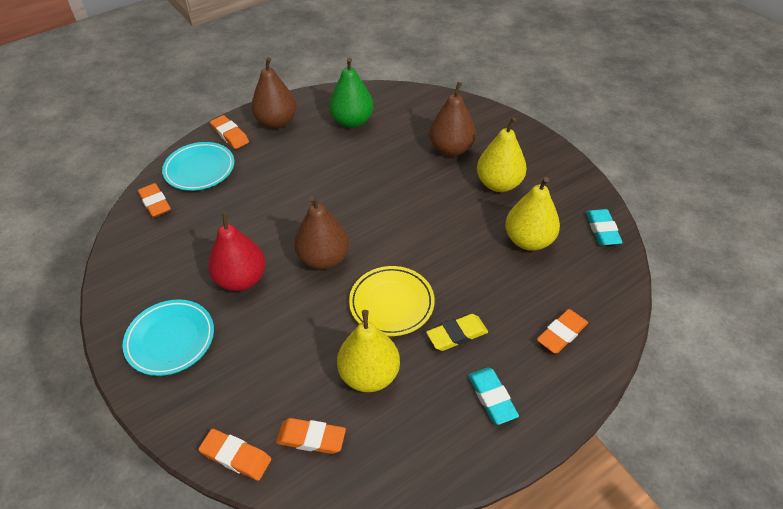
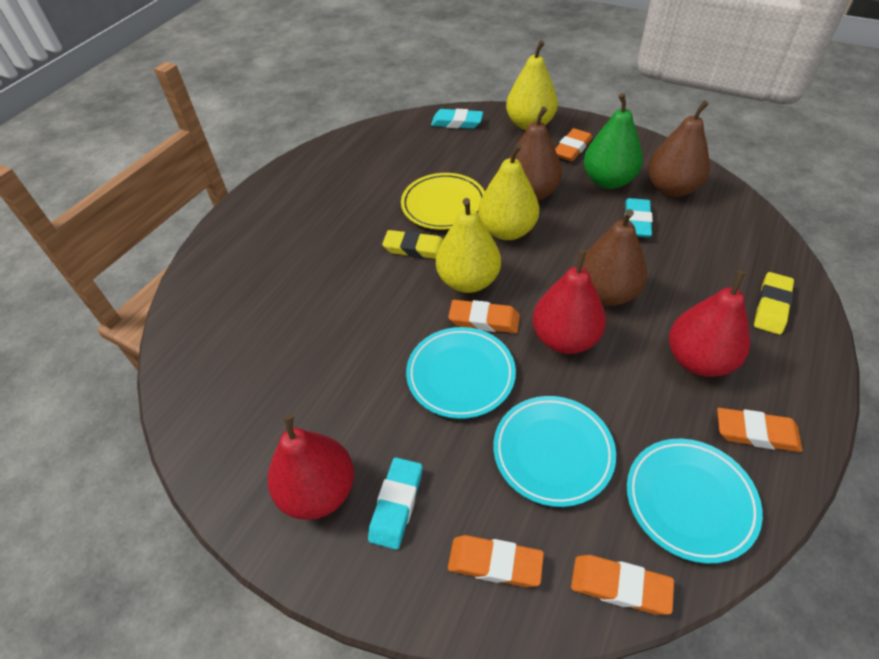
red pear: [208,212,266,291] = 1 -> [268,414,354,520] [533,250,606,354] [669,270,750,377] = 3
turquoise eraser: [468,367,519,425] [586,209,623,246] = 2 -> [368,457,423,550] [431,109,483,129] [625,198,653,238] = 3
turquoise plate: [123,299,214,376] [162,142,234,191] = 2 -> [406,327,516,419] [494,396,616,507] [627,439,763,564] = 3
yellow eraser: [426,314,488,351] = 1 -> [382,230,443,259] [754,272,794,335] = 2

